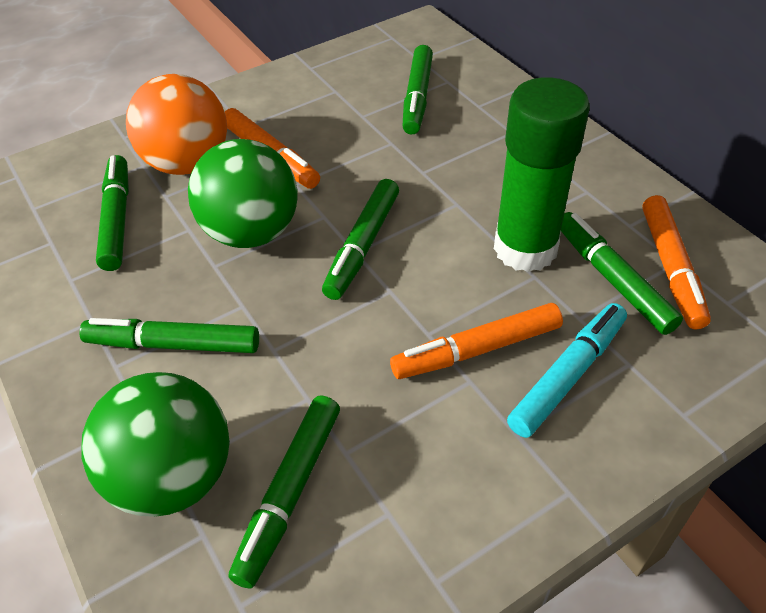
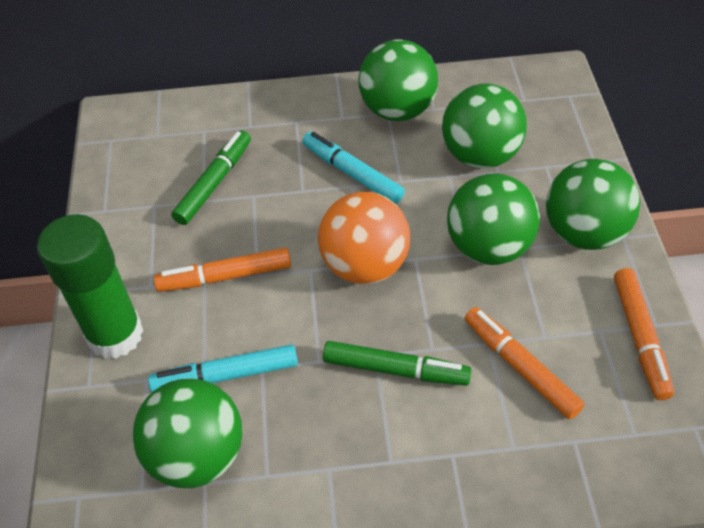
green ball: [81,372,230,517] [188,139,298,248] = 2 -> [132,378,242,488] [358,39,438,121] [442,84,527,168] [447,173,540,265] [546,159,640,250] = 5
green marker: [79,318,259,353] [96,155,129,271] [229,395,340,589] [322,179,399,300] [402,45,433,135] [561,212,683,335] = 6 -> [171,130,251,225] [323,341,471,386] = 2
turquoise marker: [507,303,627,438] = 1 -> [148,344,298,392] [302,132,405,204] = 2

